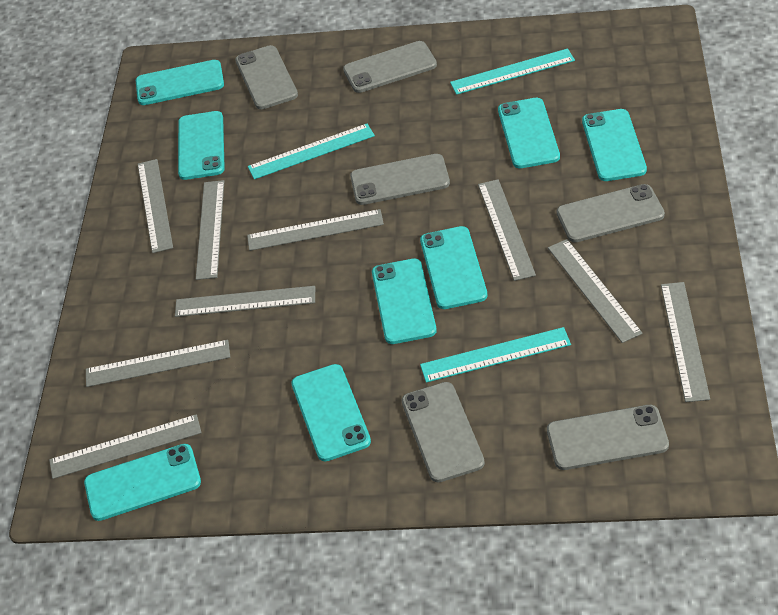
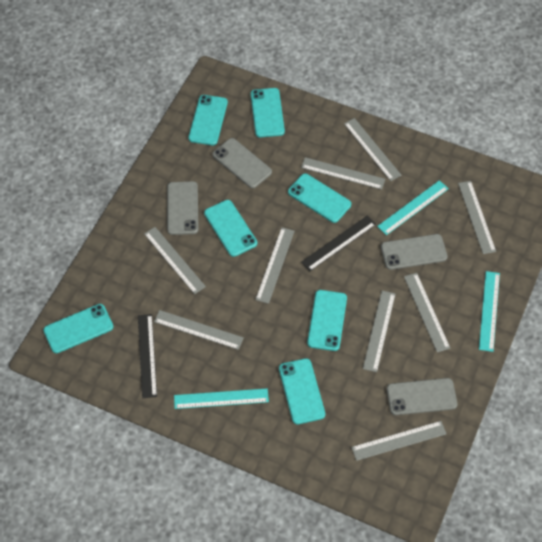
black ruler: none = 0 -> [138,314,157,398] [301,216,376,271] = 2
grey phone: [235,45,298,109] [343,41,437,93] [350,154,450,205] [402,382,485,482] [547,405,669,470] [557,184,665,242] = 6 -> [167,181,199,235] [213,138,272,188] [381,234,448,270] [387,378,457,415] = 4
turquoise phone: [84,444,201,521] [136,60,224,105] [178,111,225,180] [291,364,371,461] [372,258,437,344] [420,226,488,309] [498,98,560,168] [582,109,647,181] = 8 -> [43,304,113,353] [188,95,228,145] [204,200,257,257] [251,88,285,137] [279,358,325,424] [288,173,351,223] [307,290,347,351] = 7

